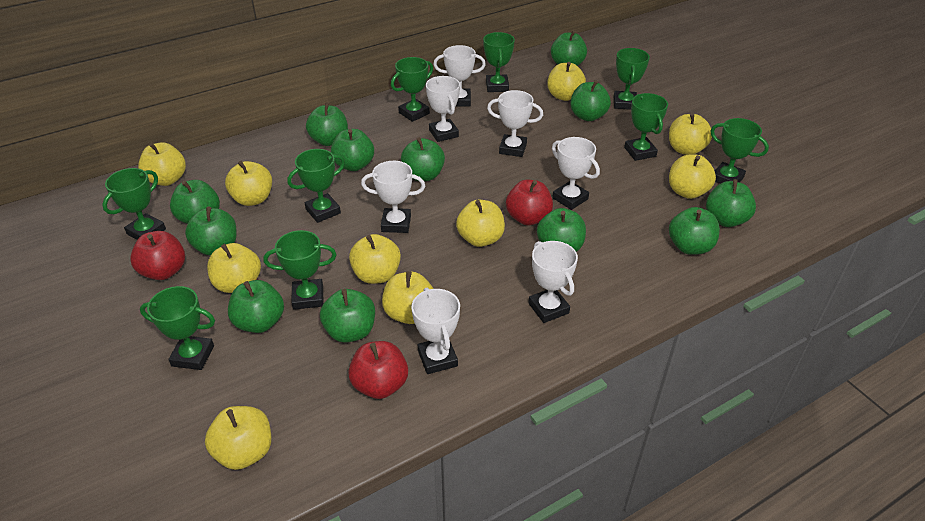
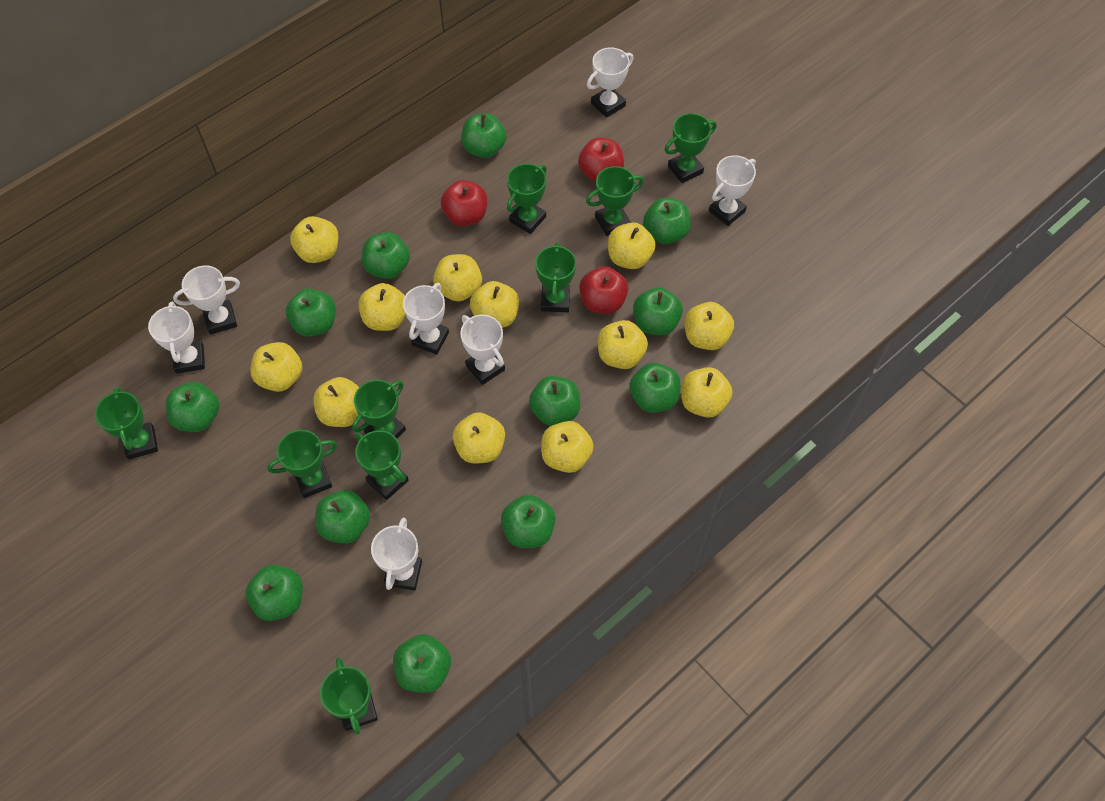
yellow apple: [138,142,186,186] [205,406,271,470] [207,243,261,293] [225,161,272,206] [349,234,401,284] [382,271,433,324] [456,200,505,247] [547,62,586,101] [669,113,712,155] [669,154,716,199] = 10 -> [251,342,302,392] [290,216,339,263] [313,377,359,427] [358,283,406,331] [433,254,482,301] [453,412,505,464] [470,281,519,328] [541,421,594,473] [598,320,648,369] [608,222,656,269] [681,367,733,418] [684,302,734,350] = 12

